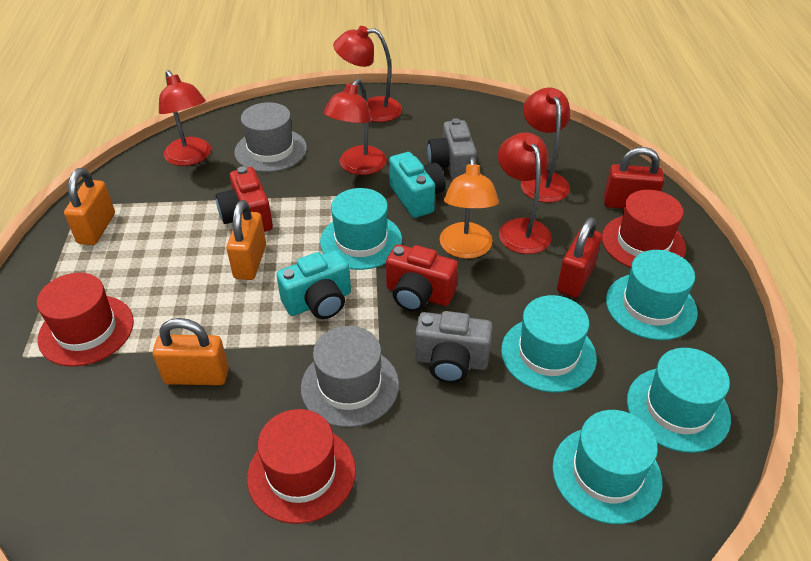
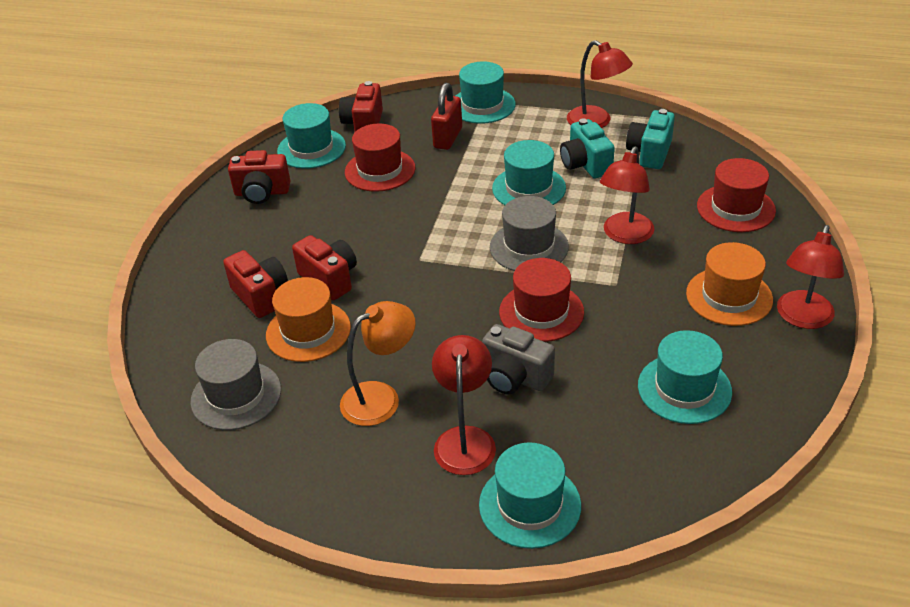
grey camera: [415,311,493,383] [427,118,477,181] = 2 -> [482,324,555,395] = 1
orange hat: none = 0 -> [266,277,351,362] [686,242,773,326] = 2
orange padlock: [64,168,115,245] [153,318,229,385] [227,200,266,280] = 3 -> none = 0
red camera: [216,166,273,232] [386,244,458,312] = 2 -> [223,250,288,318] [228,150,290,204] [292,235,357,300] [339,81,383,132] = 4
red lamp: [159,70,211,166] [323,79,387,175] [333,26,402,122] [498,132,552,254] [521,88,571,203] = 5 -> [432,335,496,475] [567,40,633,128] [600,147,654,244] [777,225,844,329] = 4
red padlock: [557,217,602,298] [604,147,664,209] = 2 -> [431,83,462,150] = 1

